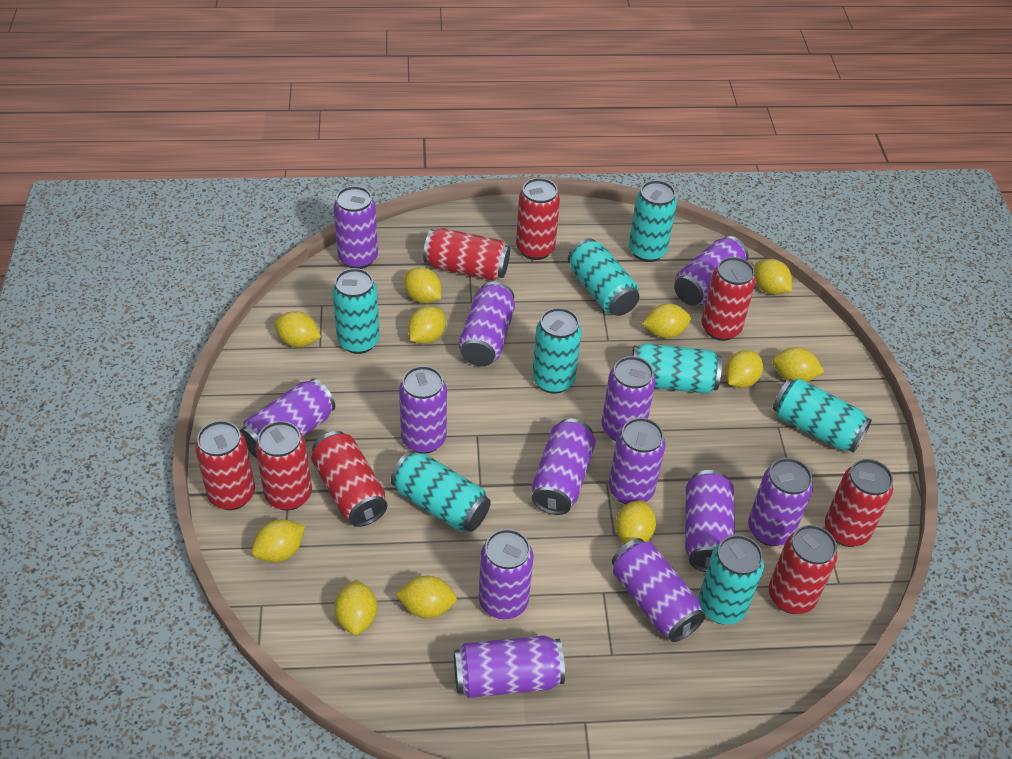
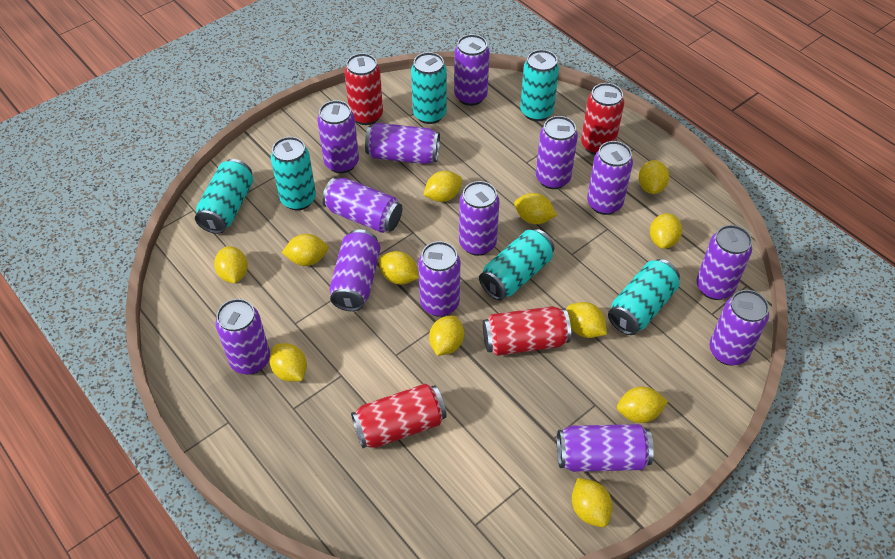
red can: [195,421,255,510] [255,421,312,510] [311,431,387,527] [423,228,510,281] [516,178,560,260] [701,257,756,341] [769,525,837,614] [825,459,893,547] = 8 -> [345,53,383,125] [351,384,446,448] [483,306,571,356] [581,83,624,155] = 4
turquoise can: [332,268,380,354] [391,451,491,532] [532,308,581,394] [568,238,639,316] [629,180,677,262] [632,343,722,394] [698,535,764,624] [773,378,872,453] = 8 -> [195,159,253,234] [271,137,316,211] [411,52,447,124] [479,229,554,300] [520,50,559,121] [608,259,680,335] = 6
yellow lemon: [252,519,305,562] [274,311,321,347] [334,580,377,635] [396,576,457,618] [404,267,442,303] [408,306,446,344] [615,500,656,544] [642,303,691,338] [725,350,763,388] [754,259,792,295] [772,347,824,382] = 11 -> [214,246,248,283] [269,343,307,382] [282,234,328,266] [379,251,419,285] [423,171,462,202] [429,315,464,356] [514,193,557,224] [567,302,607,338] [572,478,613,527] [617,386,668,423] [638,160,669,194] [650,213,682,249] = 12

